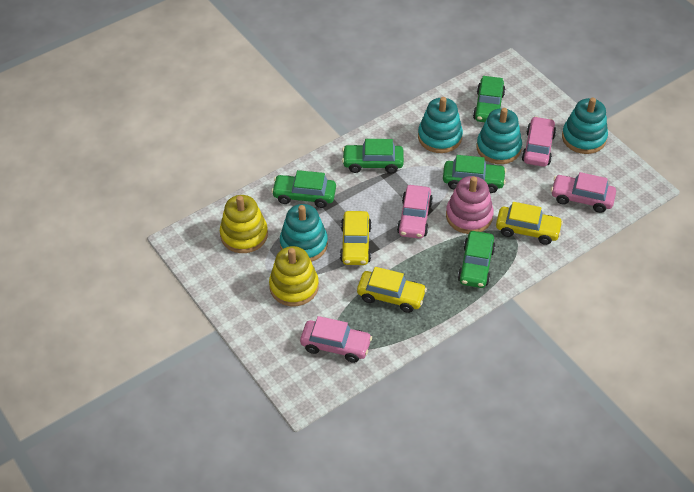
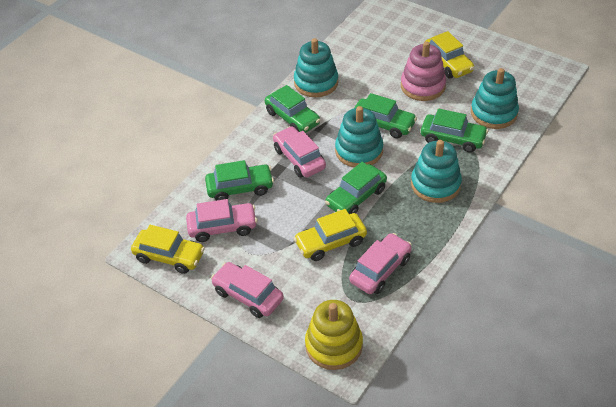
yellow stacking toy: [220,195,268,253] [269,246,319,306] = 2 -> [305,300,363,370] = 1

